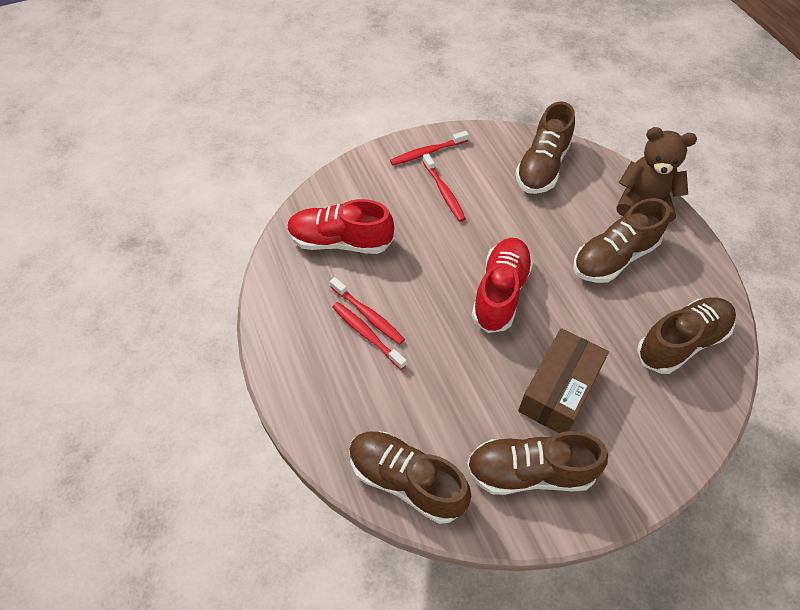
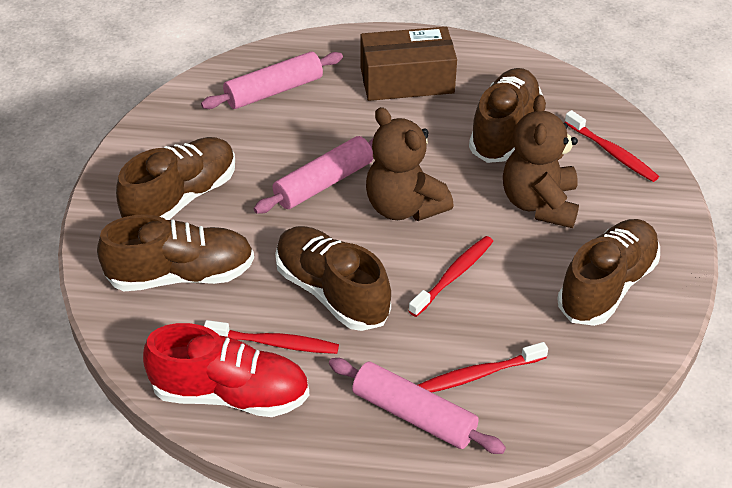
brown teddy bear: [617,127,697,222] = 1 -> [366,107,454,221] [503,95,579,228] = 2
pink rolling pin: none = 0 -> [201,52,343,109] [254,136,374,214] [329,358,506,454] = 3
red shoe: [287,199,394,254] [472,238,533,333] = 2 -> [143,323,309,417] = 1

